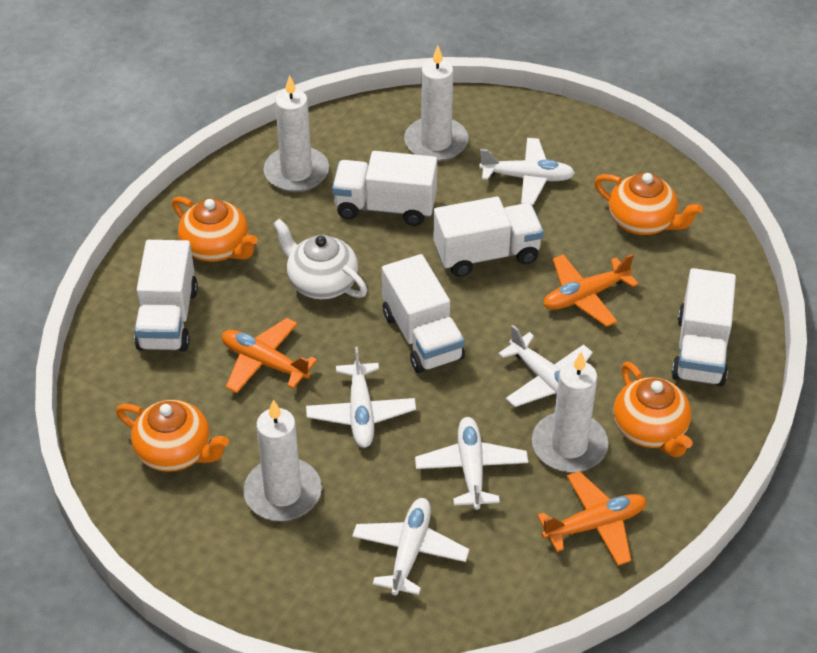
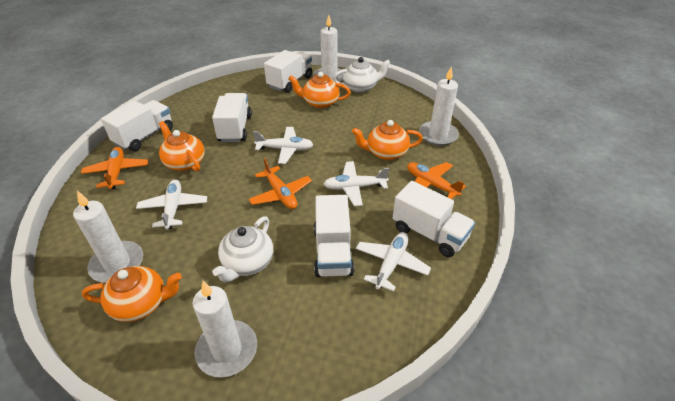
white plane: [306,347,416,448] [352,498,469,596] [415,417,528,510] [479,138,575,205] [498,325,593,407] = 5 -> [136,180,207,230] [253,127,314,164] [324,161,389,206] [356,232,431,291] = 4
white teapot: [273,218,367,299] = 1 -> [212,216,273,283] [333,57,391,93] = 2

